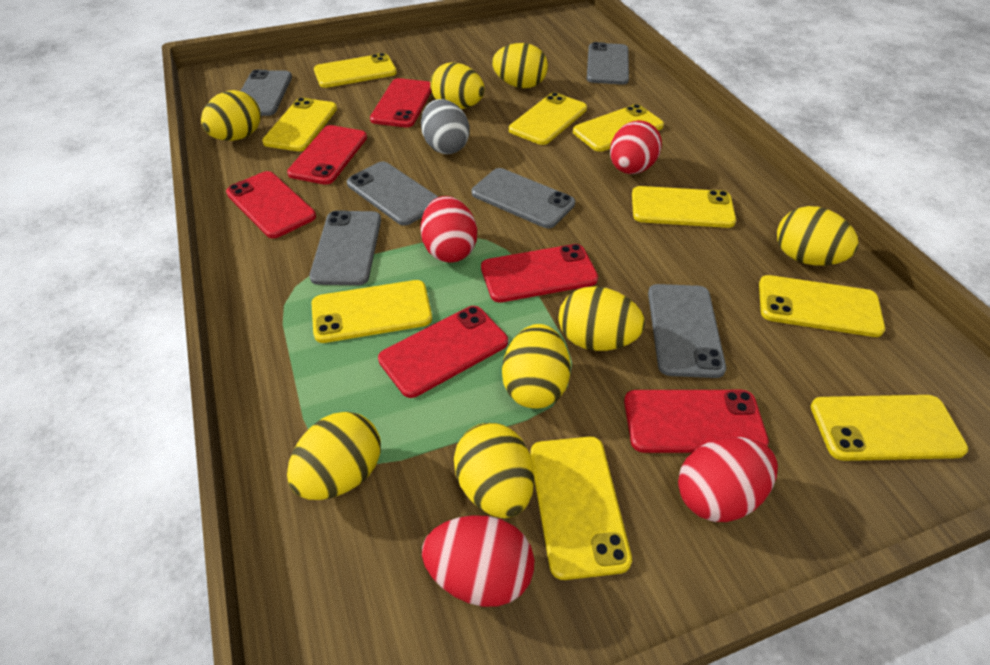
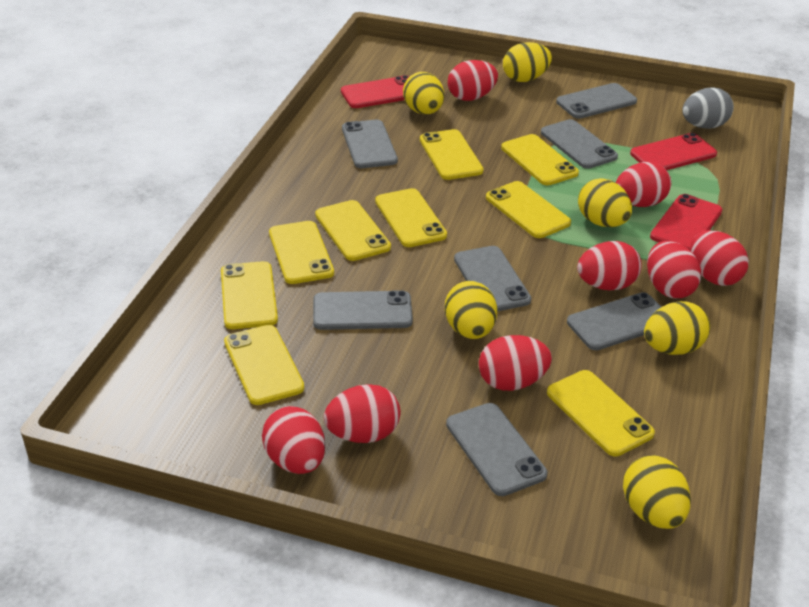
grey phone: [241,70,292,116] [309,211,381,285] [347,161,438,226] [472,168,575,228] [587,42,629,85] [648,284,726,378] = 6 -> [313,290,413,330] [342,120,398,168] [446,403,547,496] [454,246,531,312] [541,119,618,169] [556,83,637,119] [567,292,661,351] = 7
red egg: [420,196,477,263] [422,515,534,607] [610,120,662,174] [678,437,778,522] = 4 -> [262,406,325,474] [324,384,401,443] [448,60,498,101] [479,335,552,391] [577,241,642,290] [616,162,671,207] [647,241,701,298] [690,230,749,286] = 8
red phone: [226,171,316,238] [287,125,367,185] [370,78,432,127] [378,306,508,398] [481,244,598,302] [624,390,769,453] = 6 -> [341,75,409,108] [630,133,717,170] [650,194,722,250] = 3
yellow egg: [201,90,261,141] [287,412,381,500] [430,62,484,109] [454,423,534,518] [492,43,548,88] [502,324,571,409] [559,286,645,351] [777,206,859,266] = 8 -> [403,72,444,115] [445,281,497,339] [503,42,552,82] [578,178,632,227] [623,455,691,529] [644,301,710,355] = 6

